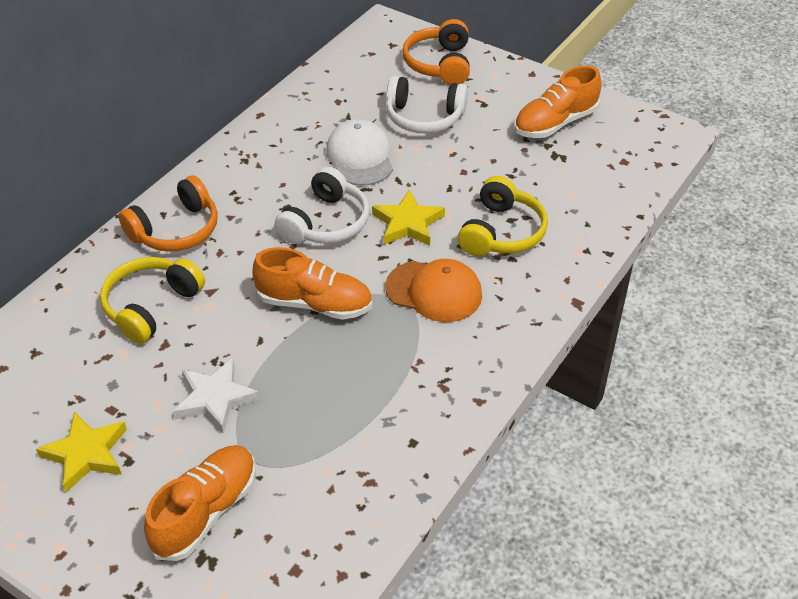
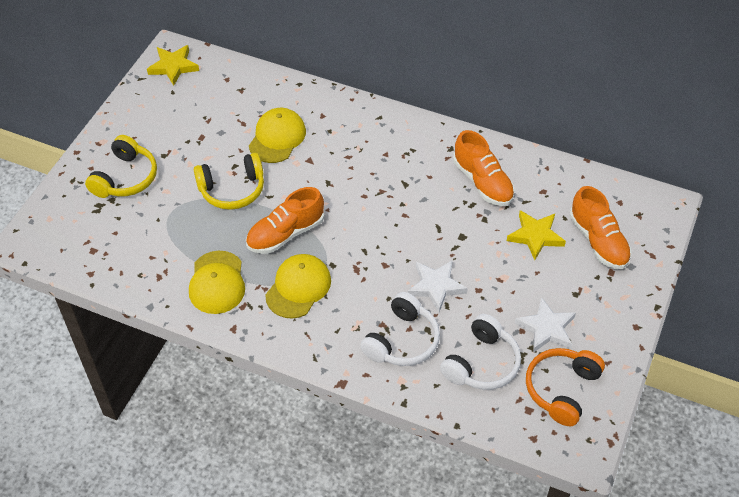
orange cap: [385,259,482,322] = 1 -> none = 0
orange headphones: [119,175,218,252] [402,19,470,85] = 2 -> [526,348,605,426] = 1
white cap: [326,119,393,186] = 1 -> none = 0
white star: [173,358,260,434] = 1 -> [408,260,468,312] [515,297,576,353] = 2
yellow cap: none = 0 -> [189,251,245,314] [249,108,306,163] [265,254,331,319] = 3

